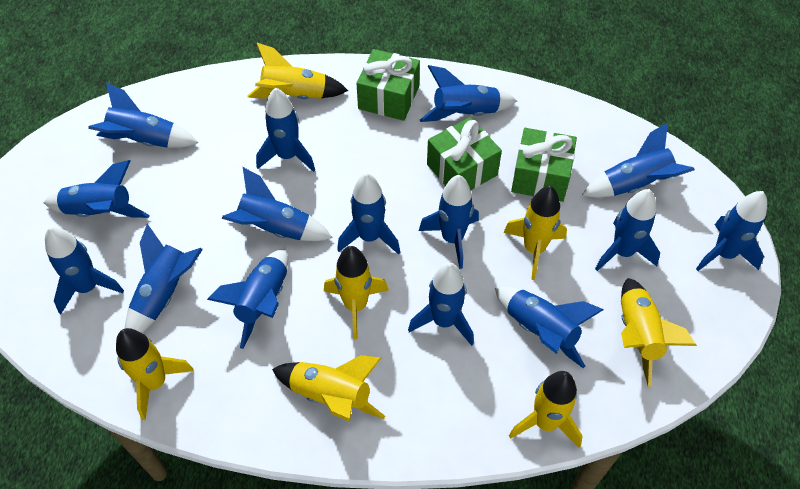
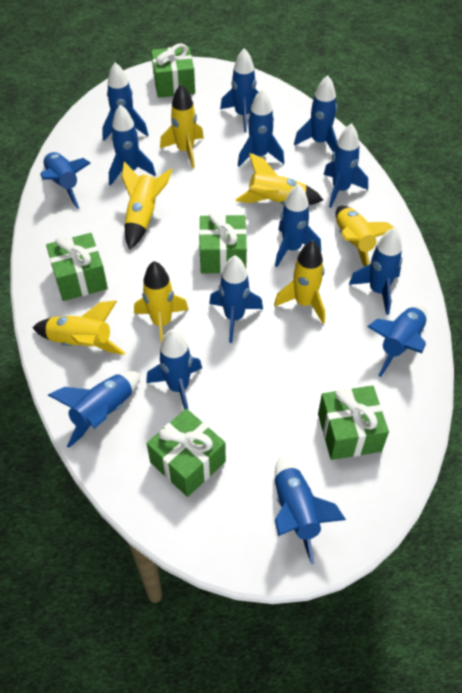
blue rocket: [43,160,150,218] [45,227,124,314] [88,83,198,148] [125,223,203,333] [207,249,288,349] [222,167,332,241] [256,87,315,172] [337,173,400,255] [408,262,474,346] [419,175,479,269] [420,65,517,122] [495,287,604,368] [582,122,695,198] [595,189,660,271] [696,191,767,271] = 15 -> [40,152,91,209] [48,371,141,448] [102,62,148,141] [109,105,156,186] [146,329,202,410] [209,255,263,343] [220,48,258,132] [238,89,284,167] [275,184,321,267] [275,457,346,564] [294,75,337,152] [324,123,368,208] [349,228,402,315] [367,305,427,377] = 14
green gift: [356,49,420,121] [427,117,502,190] [511,128,577,202] = 3 -> [46,233,108,301] [147,409,226,497] [151,43,195,98] [199,212,247,274] [318,385,389,460] = 5

